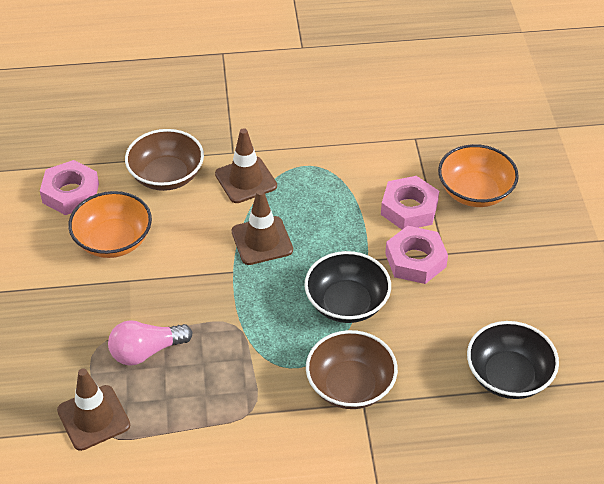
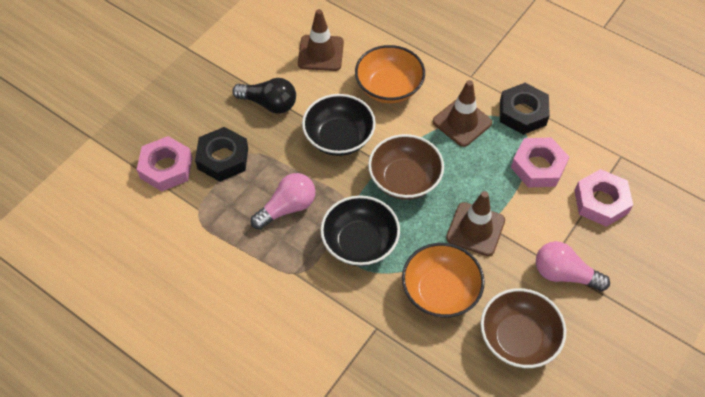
black light bulb: none = 0 -> [232,78,296,114] = 1
black nut: none = 0 -> [195,127,248,182] [500,83,550,135] = 2
pink light bulb: [108,320,192,366] = 1 -> [251,173,315,230] [536,241,610,292] = 2

